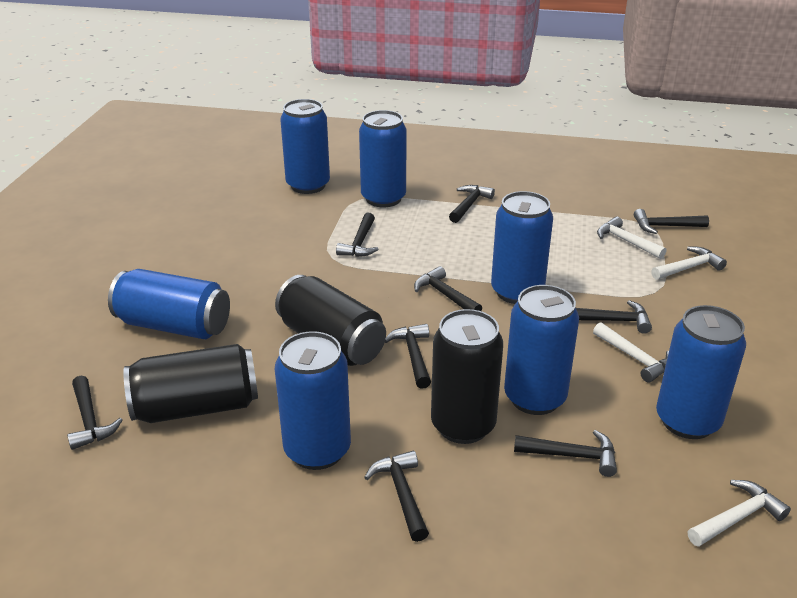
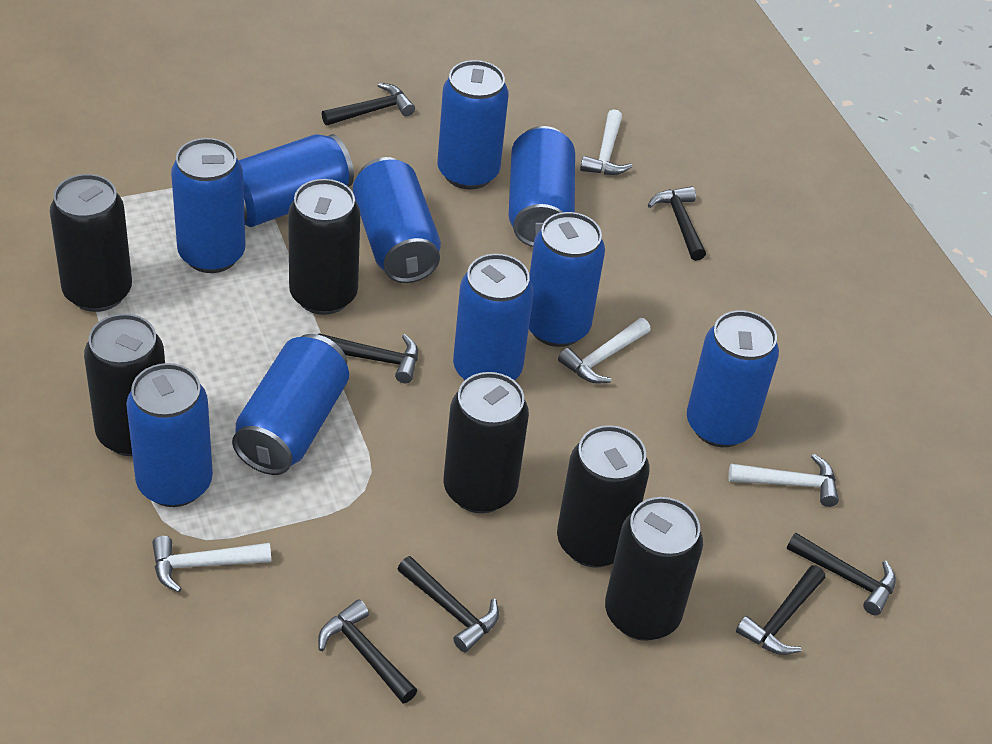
black can: [123,344,258,423] [275,275,386,366] [431,309,503,444] = 3 -> [50,174,132,312] [84,314,165,456] [288,179,360,315] [443,372,529,513] [557,425,650,567] [605,497,703,641] = 6
black hammer: [67,376,123,450] [336,213,379,257] [364,451,429,542] [385,324,431,389] [414,266,482,311] [449,185,495,223] [514,430,617,477] [576,300,652,334] [634,209,709,234] = 9 -> [318,333,418,383] [318,600,418,703] [322,83,415,125] [398,556,499,652] [648,186,706,261] [736,565,825,655] [787,533,896,615] = 7
blue can: [108,269,230,339] [275,331,351,470] [280,99,330,194] [359,110,407,207] [491,191,553,304] [504,285,579,415] [656,305,746,439] = 7 -> [126,363,213,507] [171,138,246,273] [232,334,349,475] [239,134,354,227] [353,157,441,283] [438,60,509,189] [453,254,534,380] [508,126,575,247] [529,212,605,347] [687,310,779,447] = 10

